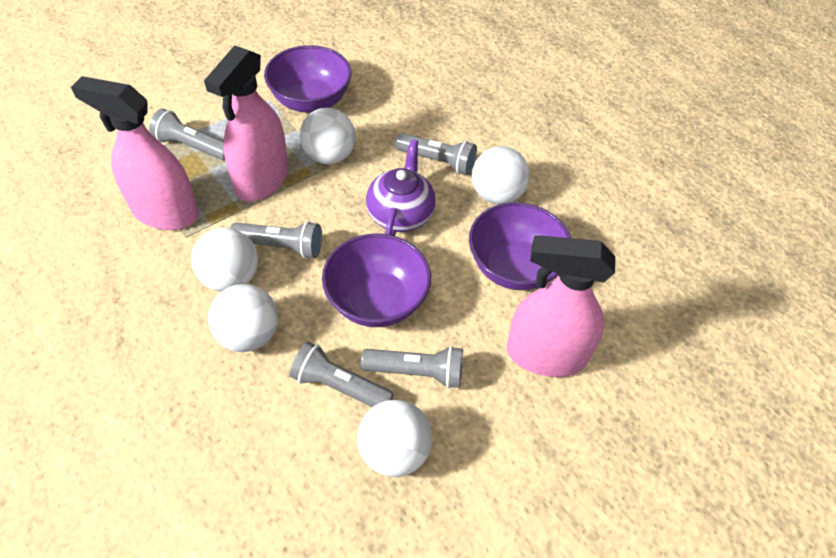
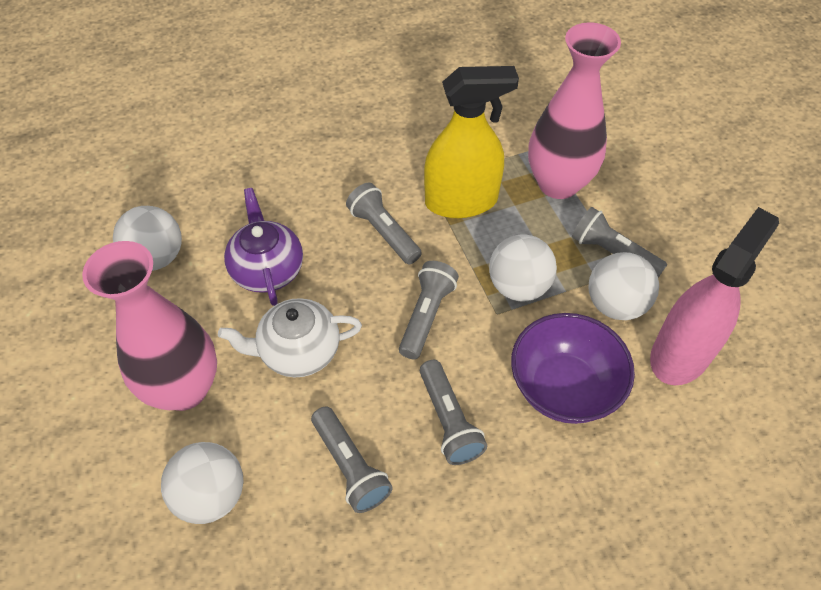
pink spray bottle: [71,76,199,230] [204,46,288,201] [507,235,615,377] = 3 -> [650,207,779,385] = 1
pink vase: none = 0 -> [82,241,217,411] [528,22,621,199] = 2
purple bowl: [264,45,352,113] [322,233,431,327] [469,202,571,290] = 3 -> [511,313,635,424] = 1
white ball: [191,228,258,292] [208,284,278,352] [300,108,356,164] [357,400,433,477] [472,146,530,204] = 5 -> [113,206,182,271] [161,442,244,524] [489,234,557,301] [589,252,659,320] = 4
white teapot: none = 0 -> [218,298,362,377] = 1
yellow spray bottle: none = 0 -> [424,66,519,218] = 1

